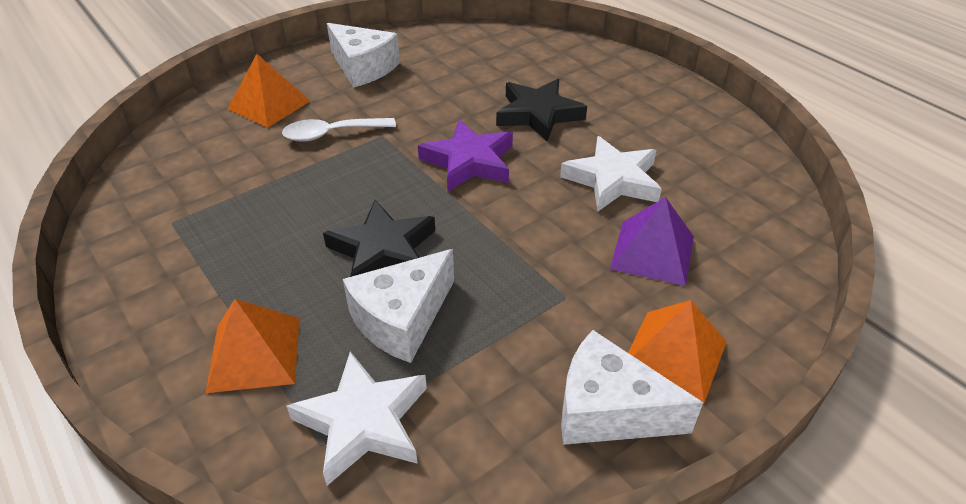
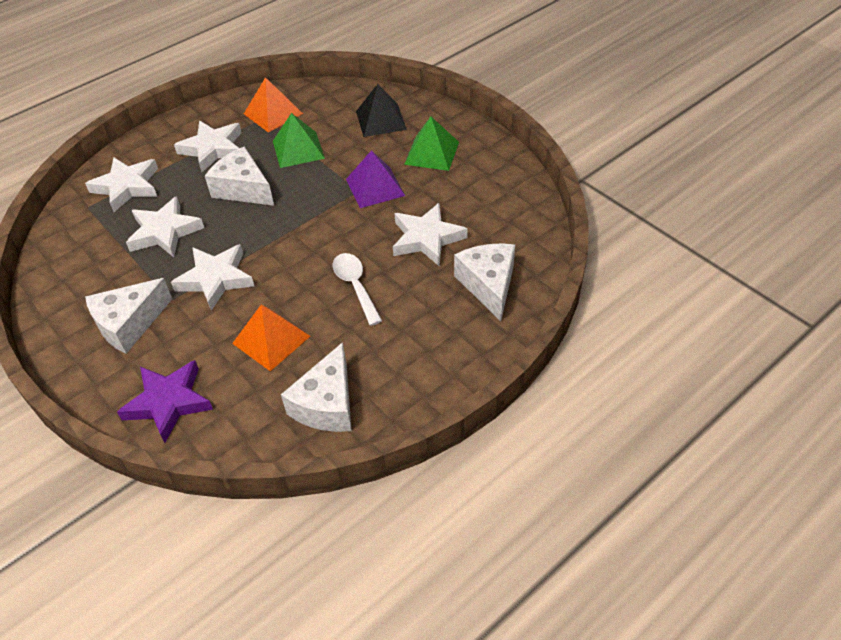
black pyramid: none = 0 -> [356,84,407,137] = 1
black star: [323,200,435,277] [496,79,587,142] = 2 -> none = 0
green pyramid: none = 0 -> [273,113,325,168] [404,117,459,171] = 2
orange pyramid: [206,299,300,393] [228,54,310,128] [628,300,727,403] = 3 -> [232,304,310,371] [244,77,303,133] = 2
white cheese: [327,23,400,88] [343,249,454,363] [561,330,703,445] = 3 -> [85,278,172,354] [205,147,274,206] [281,342,352,432] [454,243,515,321] = 4
white star: [286,352,427,486] [560,136,662,211] = 2 -> [85,157,158,212] [126,196,204,257] [171,244,254,311] [174,121,242,172] [393,203,468,266] = 5

